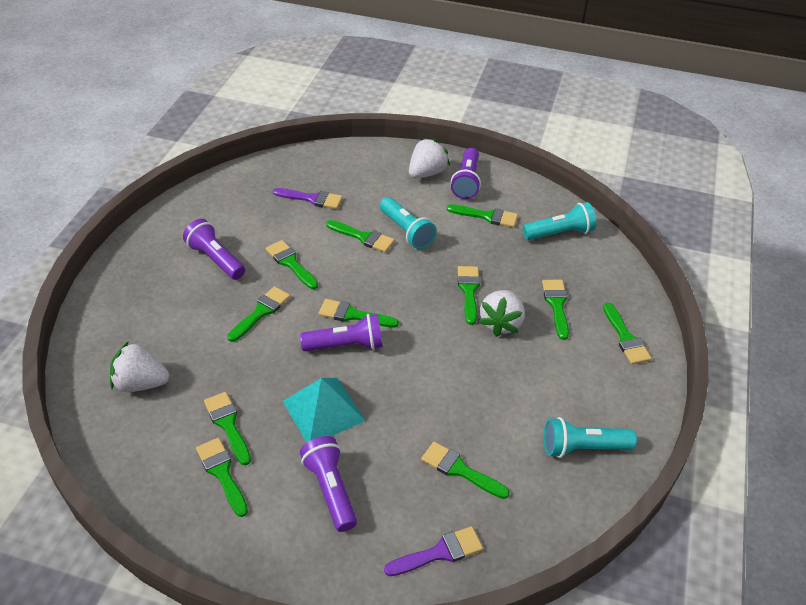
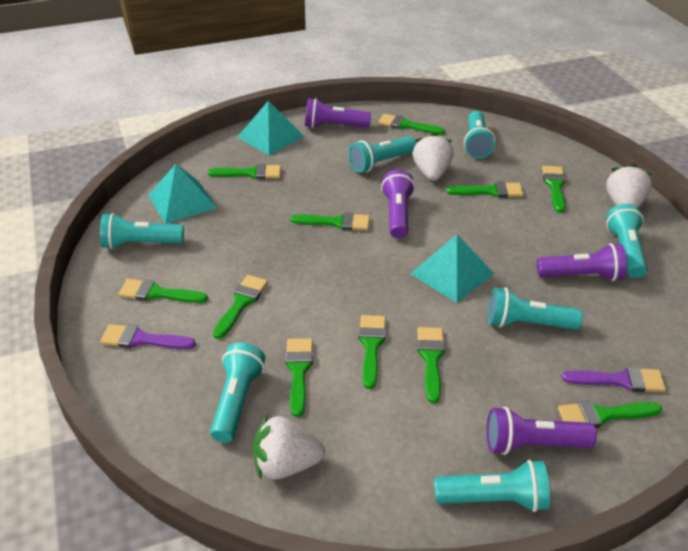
turquoise flashlight: [380,197,437,249] [523,202,596,240] [544,417,637,458] = 3 -> [100,213,184,249] [210,342,265,442] [348,136,416,173] [434,460,550,512] [464,111,495,158] [488,288,583,330] [606,204,648,278] = 7
turquoise pyramid: [283,378,365,442] = 1 -> [148,164,217,224] [237,101,305,155] [410,234,494,303] = 3

